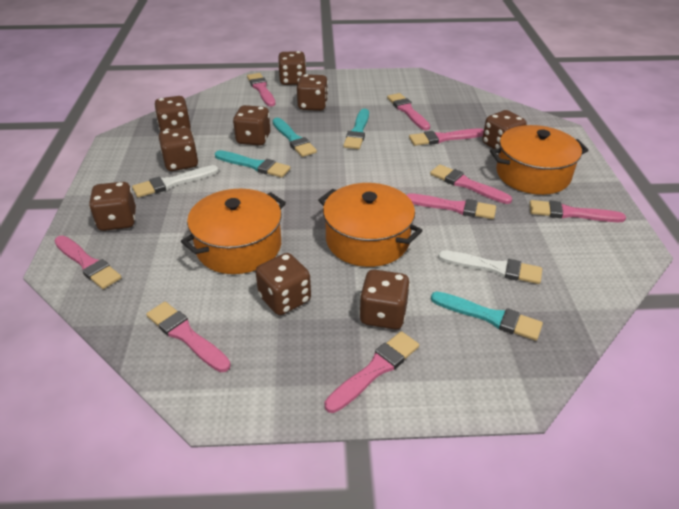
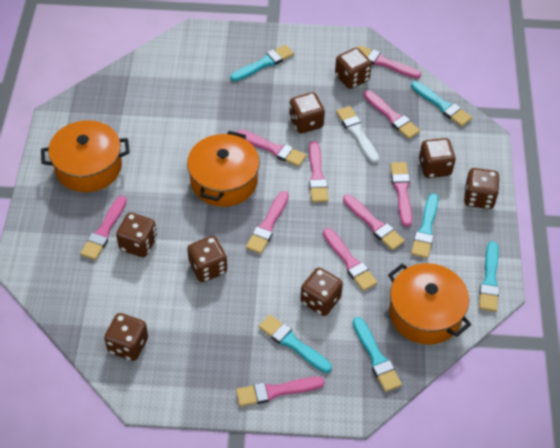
brown dice: [89,182,136,231] [154,96,191,132] [159,127,198,171] [233,105,270,146] [256,253,311,315] [278,51,306,85] [297,74,328,111] [359,269,410,329] [482,110,527,149] = 9 -> [104,313,148,361] [116,213,157,257] [187,236,227,282] [289,92,325,134] [300,268,343,316] [335,48,372,89] [419,138,456,178] [464,168,500,209] = 8
pink brush: [54,236,122,289] [146,302,231,372] [247,73,275,107] [325,331,419,413] [387,93,430,130] [407,193,496,219] [409,128,484,146] [430,164,512,204] [530,200,626,222] = 9 -> [80,196,127,260] [236,130,306,167] [236,377,325,407] [246,191,289,254] [309,141,328,203] [323,228,377,291] [343,195,405,251] [358,45,421,79] [364,90,420,139] [390,162,412,227] = 10
turquoise brush: [215,150,290,178] [273,118,317,157] [343,108,369,149] [431,291,543,341] = 4 -> [230,45,294,81] [259,315,332,373] [353,317,402,392] [411,81,472,127] [411,193,438,258] [479,241,499,312] = 6
white brush: [132,165,219,198] [438,250,542,284] = 2 -> [336,106,379,163] = 1

